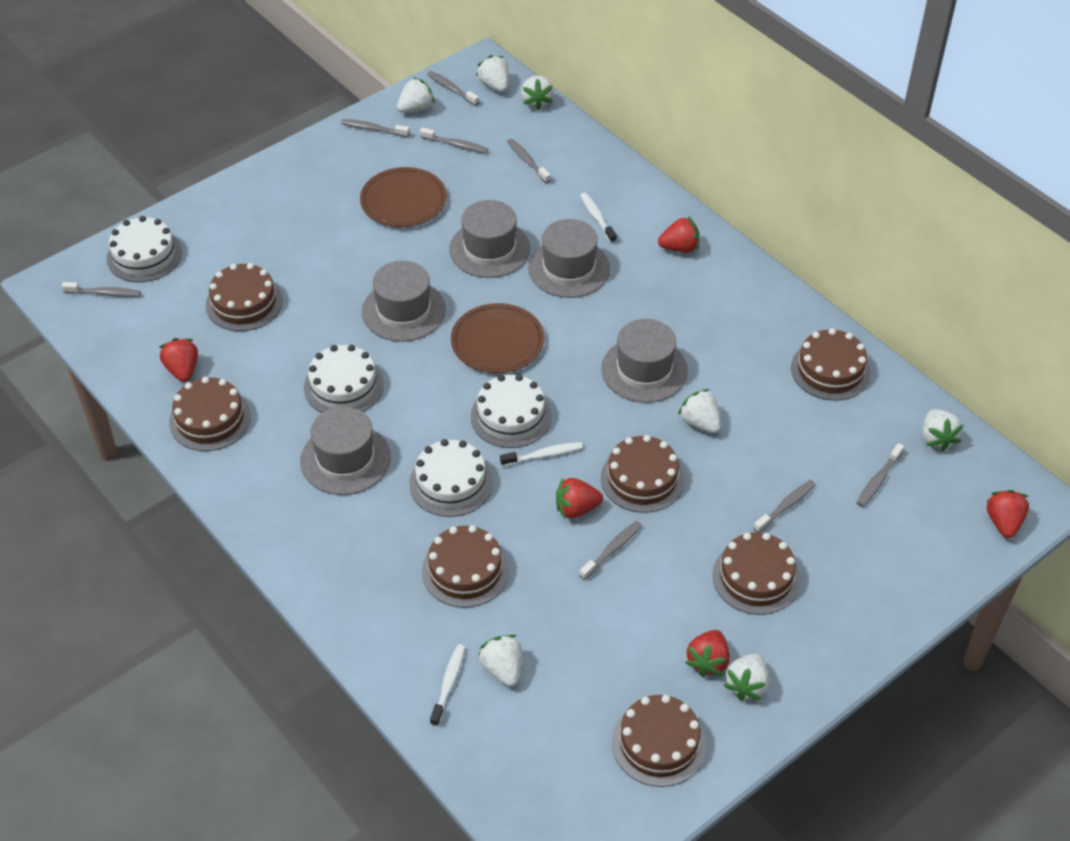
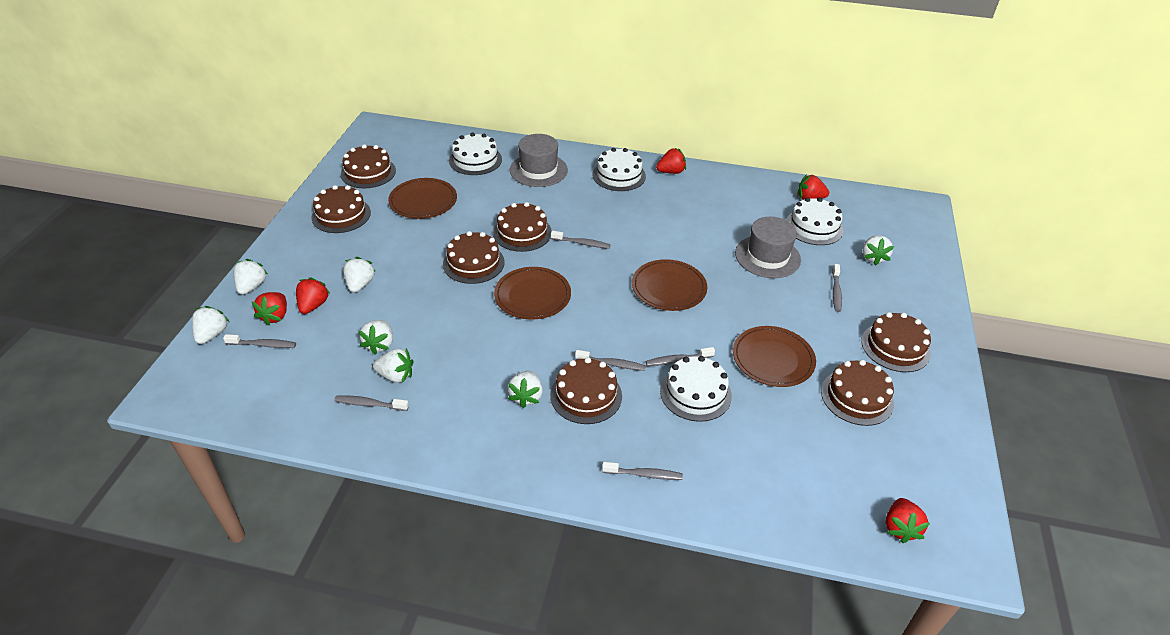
brown plate: [360,167,447,227] [451,303,544,373] = 2 -> [388,178,457,219] [494,267,571,319] [632,259,707,311] [733,326,816,387] = 4
grey hat: [300,406,391,495] [362,261,446,342] [449,200,530,278] [528,219,610,298] [601,319,688,403] = 5 -> [510,134,568,187] [735,217,801,278] = 2
grey toothbrush: [62,282,141,297] [341,119,410,137] [420,127,488,154] [427,71,479,106] [507,139,551,183] [579,521,642,580] [753,480,816,533] [857,443,904,507] = 8 -> [223,334,296,348] [334,395,409,411] [551,231,611,249] [575,350,646,371] [602,462,683,480] [646,347,715,366] [832,264,842,312] = 7
white toothbrush: [430,644,465,727] [500,442,583,466] [580,192,617,243] = 3 -> none = 0

